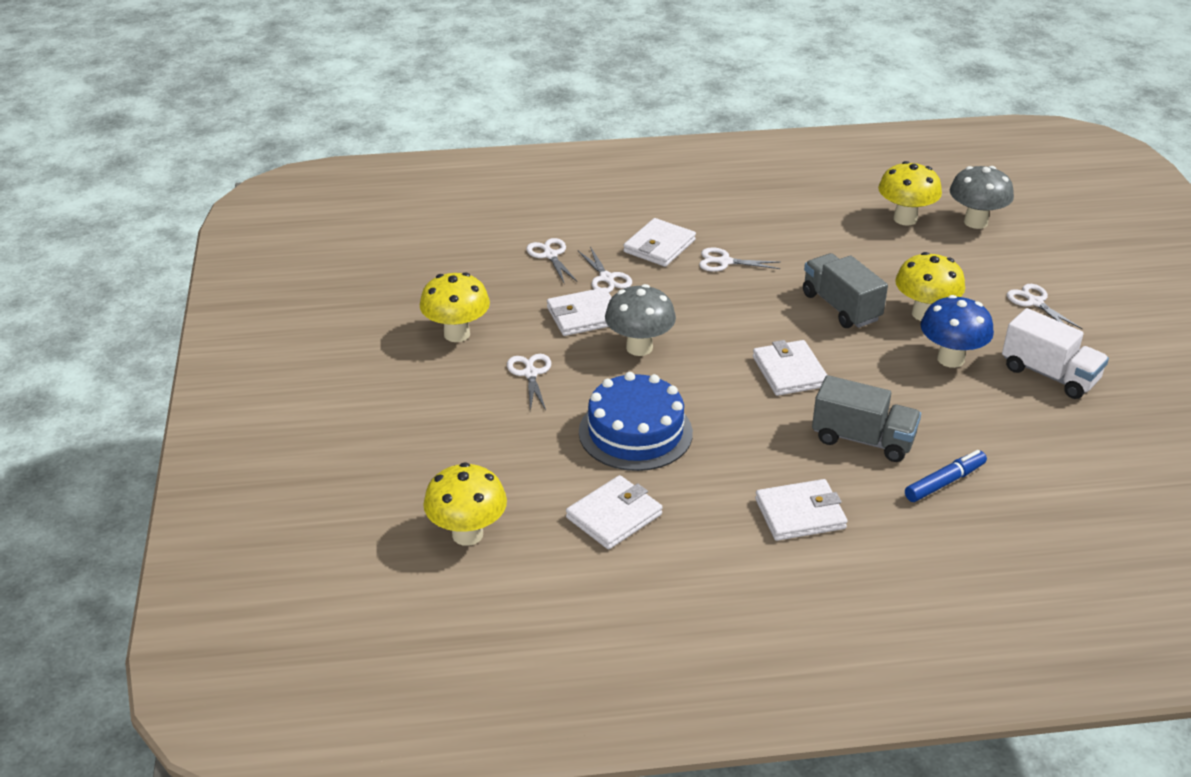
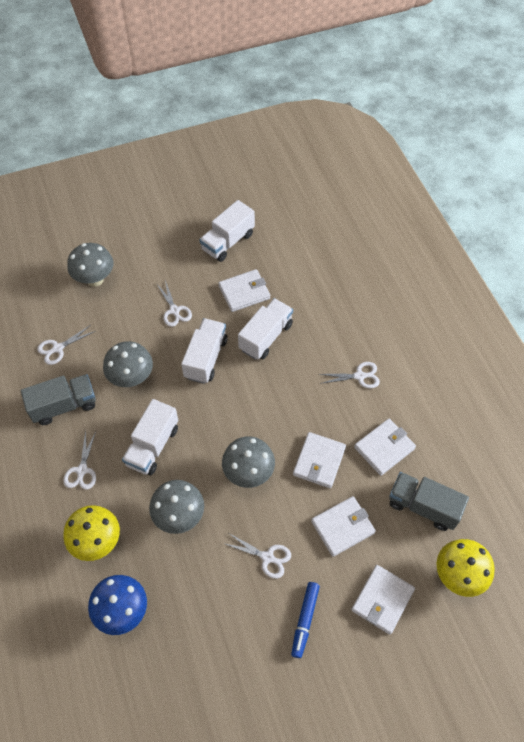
blue cake: [579,372,693,471] = 1 -> none = 0
grey mushroom: [605,284,676,356] [950,166,1014,229] = 2 -> [67,243,113,287] [103,341,153,387] [149,480,204,534] [222,436,275,488] = 4
white truck: [1002,308,1109,399] = 1 -> [122,399,178,475] [181,318,228,384] [199,200,255,262] [238,298,293,360] = 4
yellow mushroom: [420,272,490,342] [423,462,507,546] [878,161,942,226] [895,252,965,321] = 4 -> [63,505,120,561] [437,539,495,597] = 2

